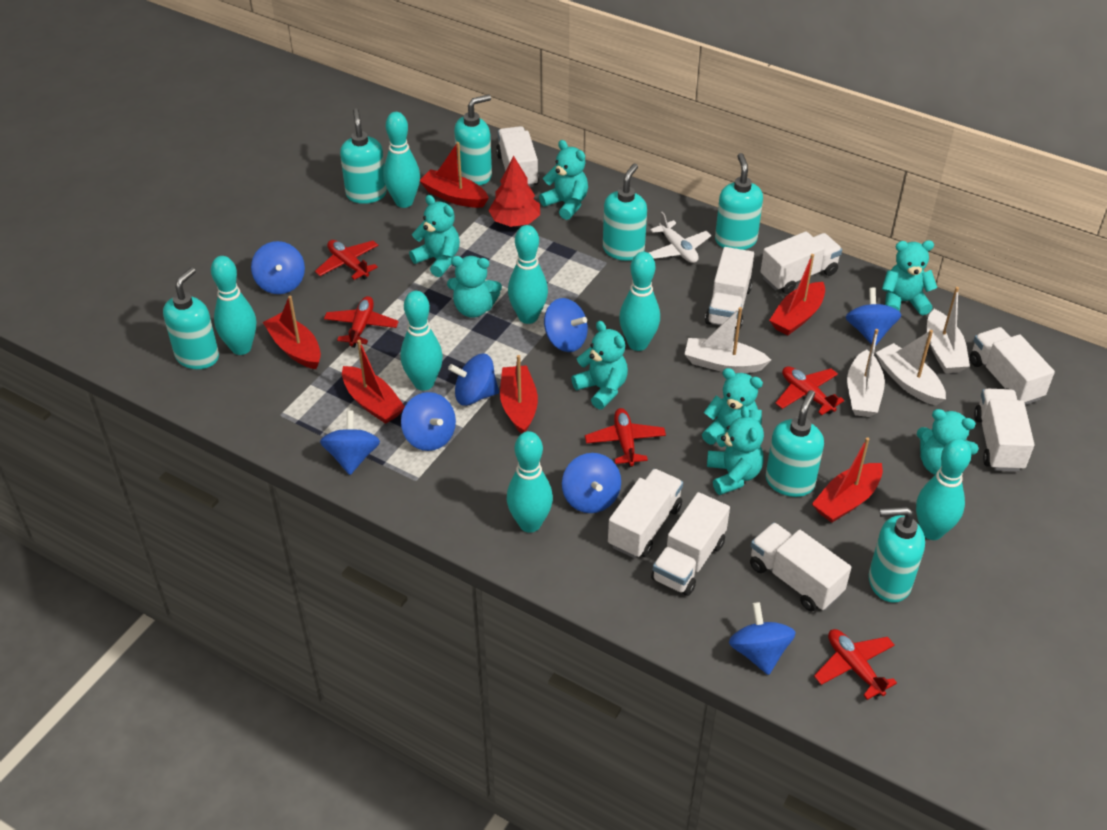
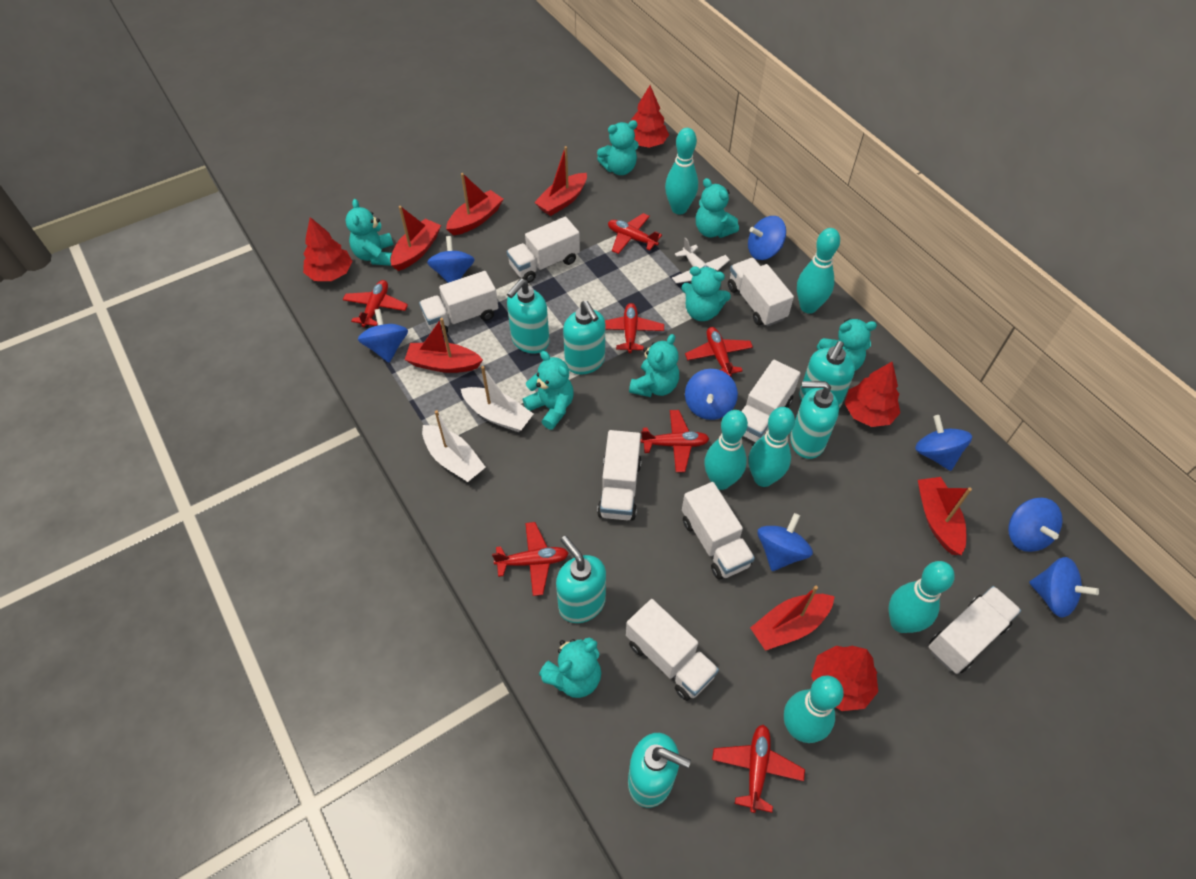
red plane: [315,240,379,280] [324,296,399,348] [585,408,666,467] [775,366,844,415] [814,629,897,700] = 5 -> [343,280,408,328] [492,522,569,596] [605,303,664,354] [608,213,662,254] [640,410,709,472] [685,327,753,377] [712,724,805,813] = 7
red tree: [488,156,540,227] = 1 -> [303,217,352,281] [631,85,669,148] [811,645,878,711] [845,361,900,427] = 4
turquoise bowling pin: [211,256,256,355] [383,112,420,208] [400,291,443,391] [507,431,553,533] [508,225,548,324] [619,252,660,351] [916,439,971,540] = 7 -> [665,128,698,215] [704,410,748,490] [748,407,795,487] [784,676,844,743] [797,228,840,314] [889,561,955,633] = 6
turquoise soap dispenser: [163,267,219,369] [340,108,387,204] [454,94,492,185] [603,163,647,261] [715,153,763,250] [766,390,824,497] [869,507,925,603] = 7 -> [507,279,549,354] [556,536,606,623] [563,301,605,374] [628,733,691,808] [790,381,839,459] [799,341,855,409] = 6
white boat: [684,307,771,373] [847,329,885,417] [876,330,946,405] [927,287,970,373] = 4 -> [422,410,486,482] [461,366,534,432] = 2

